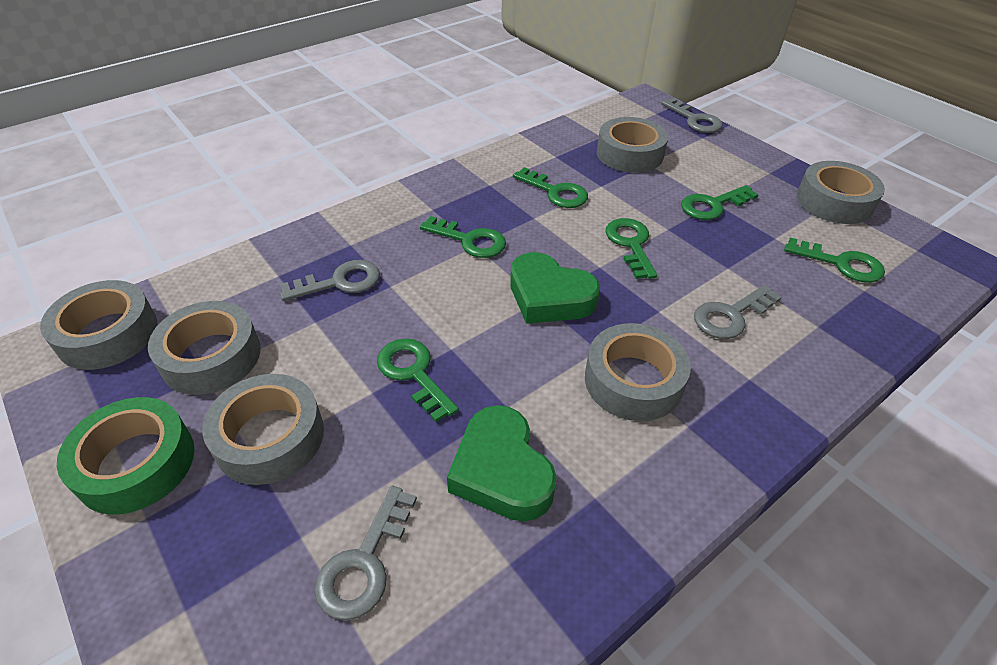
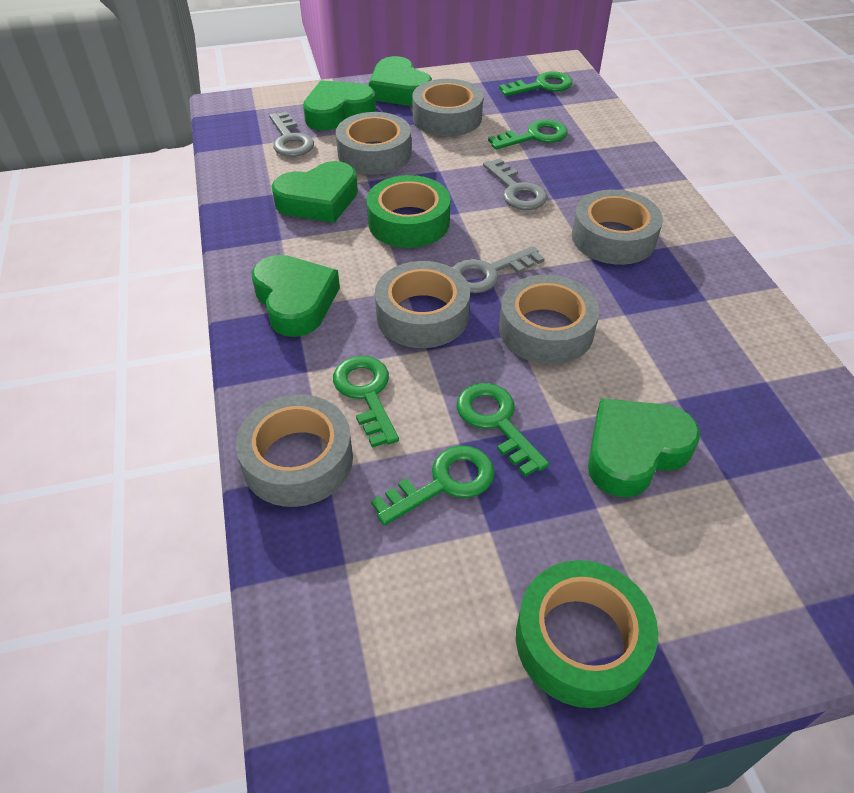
green heart: [447,405,557,522] [510,252,600,324] = 2 -> [251,255,340,337] [271,161,358,223] [303,80,376,130] [369,56,432,106] [588,398,700,497] = 5
green key: [377,338,459,422] [420,216,506,258] [513,167,588,208] [606,218,657,279] [681,185,759,220] [784,238,885,283] = 6 -> [333,356,399,448] [371,446,495,525] [457,383,549,477] [488,119,568,150] [499,71,573,96] = 5
green tape: [57,397,195,514] = 1 -> [367,175,450,248] [516,560,658,708] = 2
grey key: [280,260,380,301] [314,486,417,620] [661,98,723,133] [694,285,782,339] = 4 -> [269,111,314,157] [452,246,544,293] [483,158,547,210] = 3

